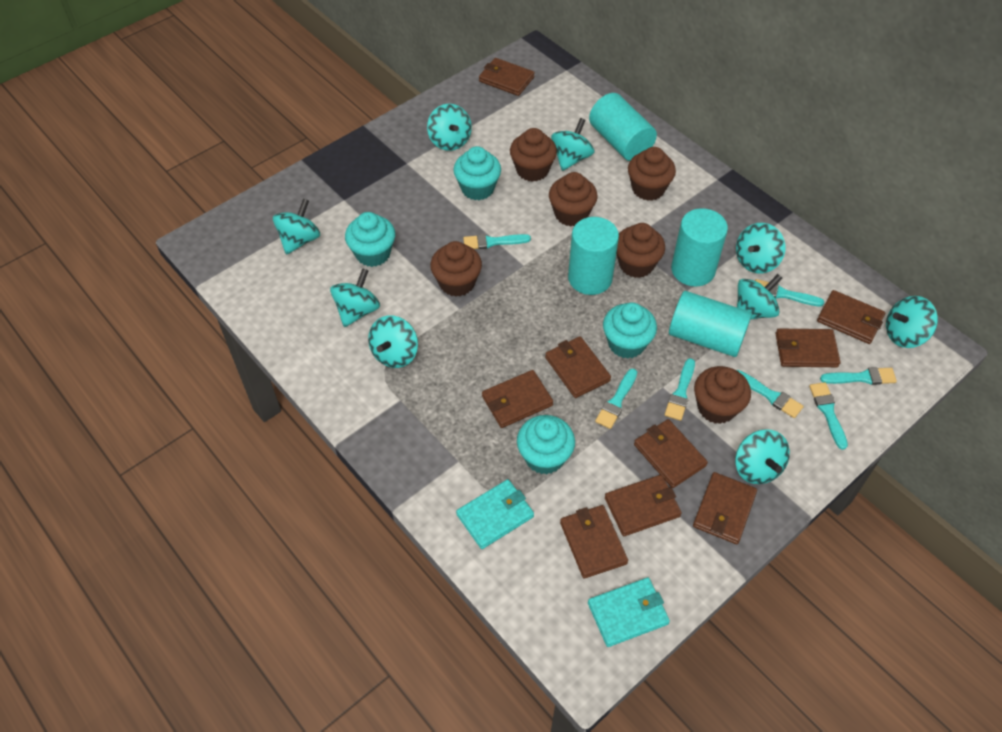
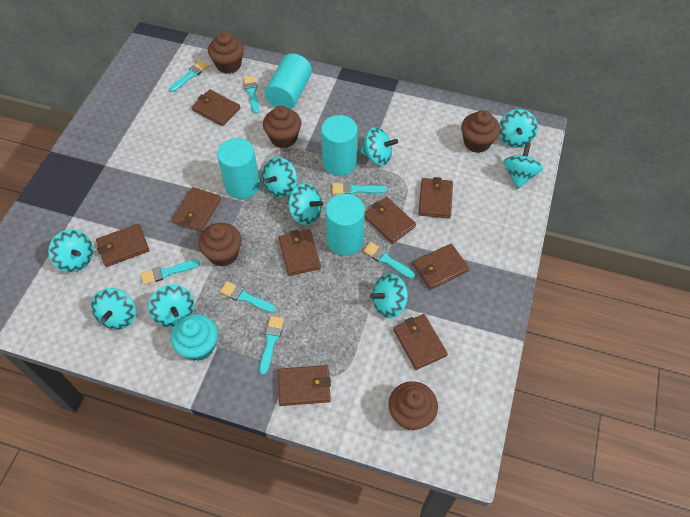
brown cupcake: [430,241,482,297] [510,128,557,182] [549,172,598,227] [616,223,665,278] [628,147,676,201] [694,366,751,424] = 6 -> [198,223,242,267] [208,32,244,74] [263,106,301,148] [388,381,438,430] [461,110,500,153] = 5
turquoise cupcake: [345,212,395,267] [453,146,501,200] [517,415,575,474] [603,302,657,359] = 4 -> [171,314,218,361] = 1
turquoise wallet: [456,479,534,549] [588,577,670,647] = 2 -> none = 0

